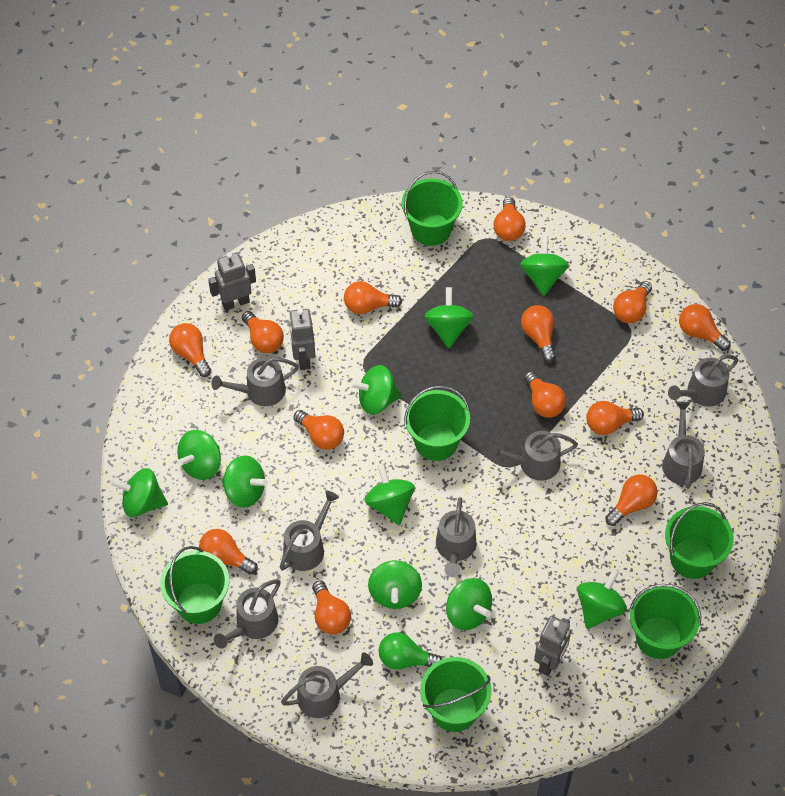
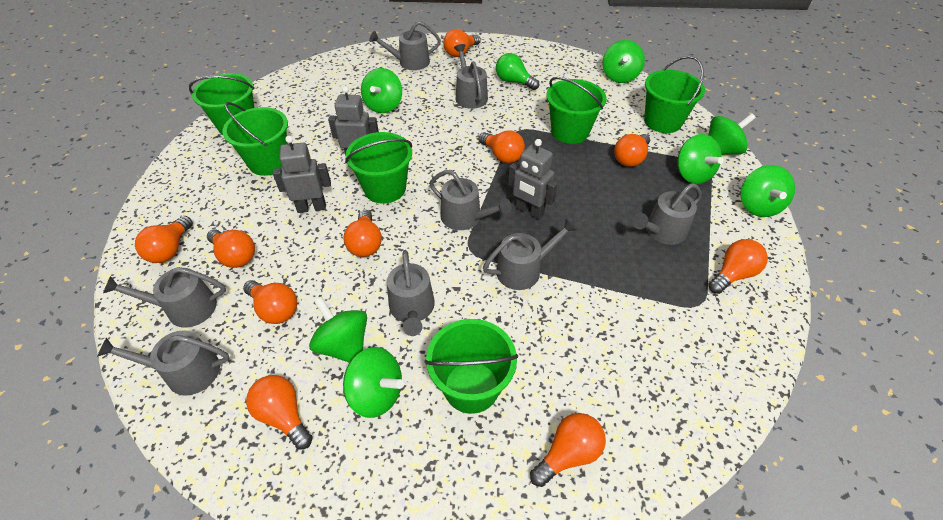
green spinning top: [110,468,168,517] [177,430,221,480] [222,455,268,508] [350,365,402,415] [365,463,415,525] [368,560,422,609] [424,287,474,348] [446,578,492,630] [520,236,569,296] [577,569,627,629] = 10 -> [309,297,367,363] [343,347,404,418] [361,68,402,113] [602,40,645,83] [678,134,724,184] [708,113,756,155] [740,165,795,217] = 7
orange light bulb: [169,323,211,377] [199,529,258,575] [242,311,284,353] [293,410,344,450] [312,581,351,634] [344,281,402,314] [493,197,526,241] [521,305,556,362] [524,371,566,418] [586,401,644,435] [605,474,658,526] [613,281,652,323] [679,304,731,351] = 13 -> [135,216,193,263] [207,229,255,268] [243,280,297,324] [246,375,312,450] [344,210,382,257] [443,29,481,57] [478,130,525,163] [530,413,606,487] [614,134,650,167] [708,239,768,294] = 10

